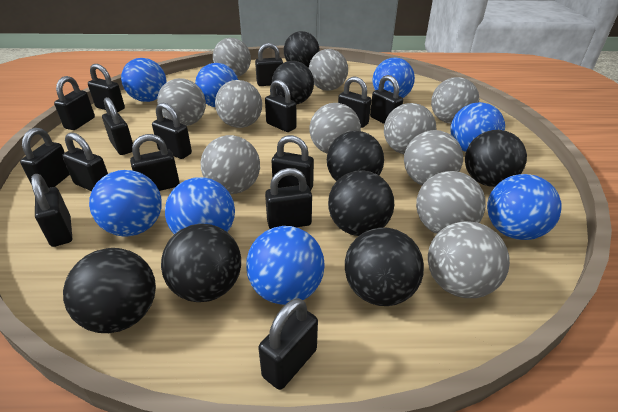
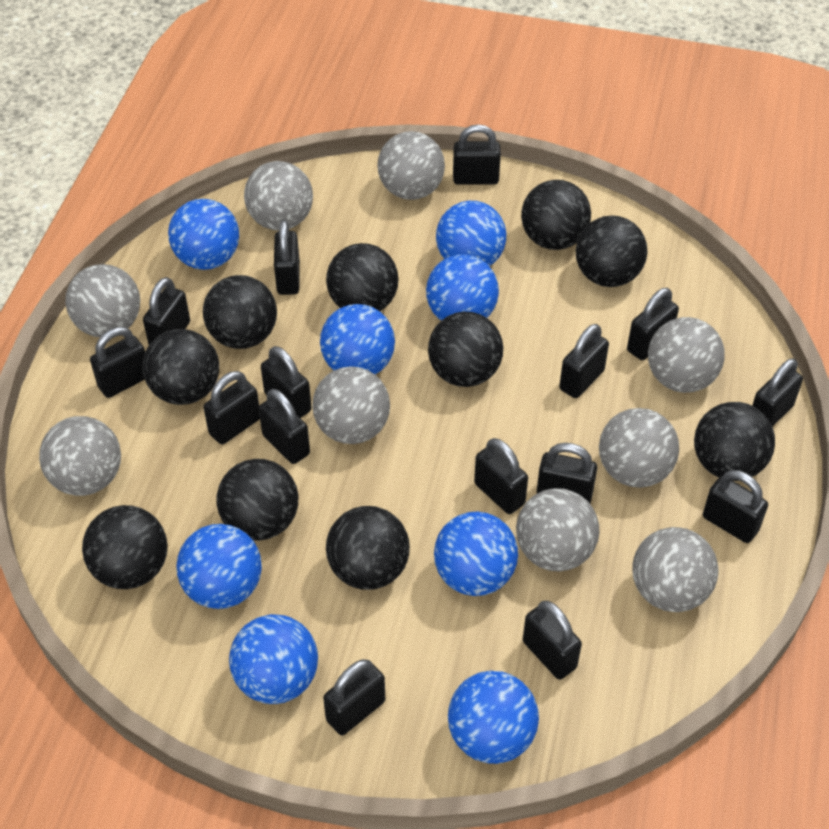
black ball: [63,248,156,333] [161,224,241,302] [272,61,314,105] [284,31,319,68] [327,131,384,181] [328,170,394,236] [345,227,424,306] [465,130,527,187] = 8 -> [82,505,168,589] [142,329,219,405] [203,275,277,349] [216,459,298,541] [326,243,399,311] [326,506,410,590] [428,312,503,387] [521,180,591,250] [576,215,647,287] [694,402,775,481] = 10
grey ball: [157,78,206,126] [201,135,260,194] [213,38,251,77] [215,80,262,128] [309,49,348,91] [310,103,361,153] [384,103,436,154] [404,130,463,185] [416,171,486,234] [428,221,510,298] [431,77,479,124] = 11 -> [39,416,121,496] [65,264,140,337] [244,161,313,231] [312,366,390,444] [377,131,445,200] [516,488,600,572] [599,408,679,488] [632,527,718,612] [648,317,725,393] = 9

